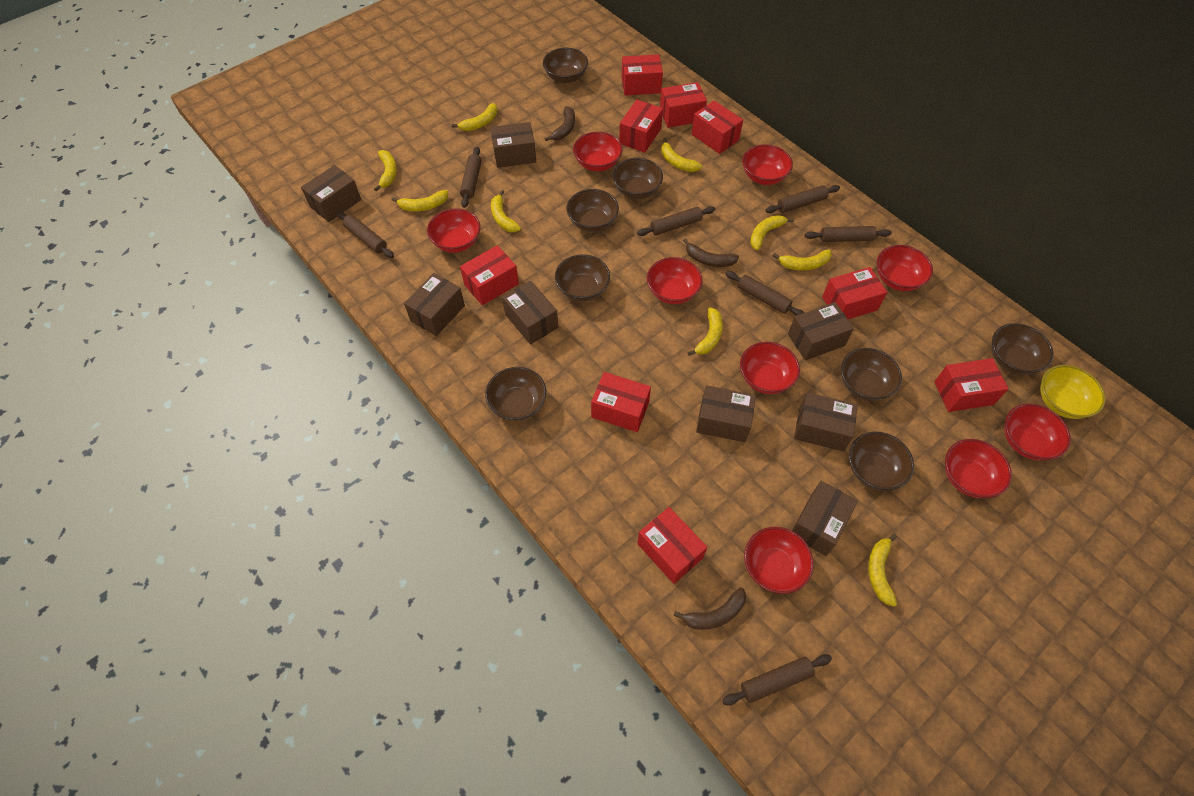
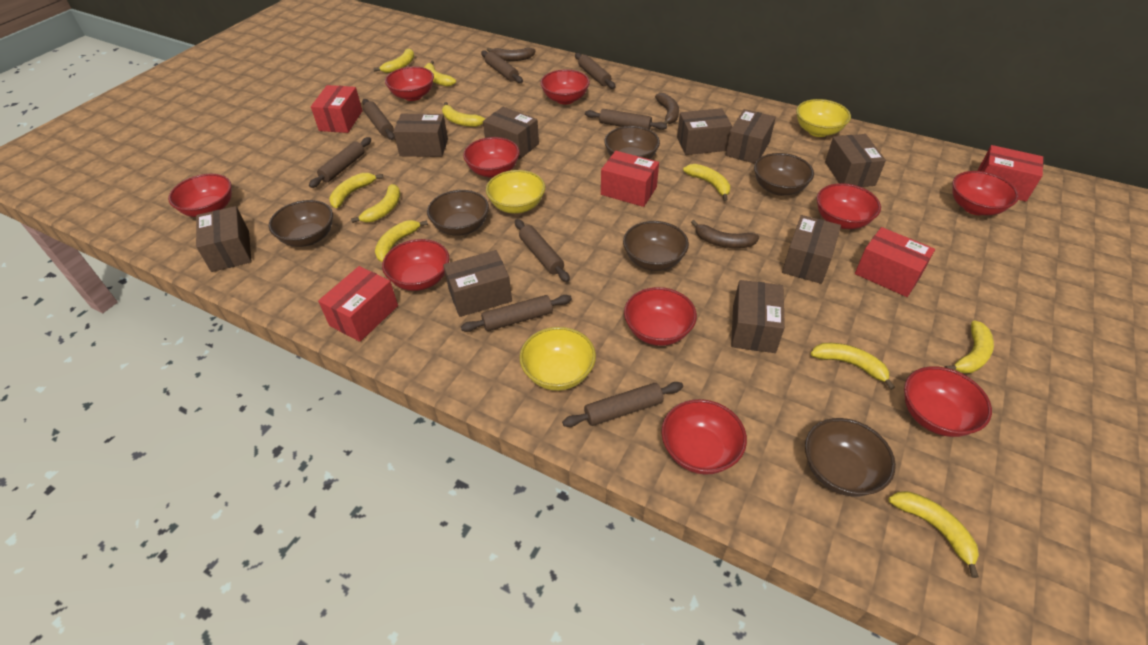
brown bowl: [485,367,546,421] [543,48,588,83] [555,254,610,302] [566,189,619,232] [612,158,663,199] [841,348,902,401] [849,432,914,490] [991,323,1053,375] = 8 -> [269,200,333,247] [427,190,489,236] [604,126,660,159] [623,221,689,271] [754,153,814,196] [805,418,896,497] = 6
brown box: [301,165,361,222] [404,273,465,336] [491,122,536,168] [502,281,558,345] [696,385,756,442] [788,302,854,360] [792,481,858,556] [794,392,858,452] = 8 -> [196,206,251,272] [393,114,448,157] [443,250,512,317] [483,107,539,159] [677,108,732,155] [725,109,776,164] [731,280,785,353] [782,215,841,284] [825,134,886,187] = 9
brown rolling pin: [336,211,394,258] [460,146,481,208] [637,206,715,236] [722,654,832,706] [725,271,804,316] [765,185,840,213] [805,226,892,242] = 7 -> [309,137,371,188] [362,99,395,140] [461,295,572,332] [481,50,523,83] [515,219,570,282] [562,382,683,427] [575,53,615,89] [585,109,667,130] = 8
red bowl: [427,208,480,253] [573,132,623,171] [647,257,703,304] [740,342,800,394] [742,144,793,185] [744,527,814,594] [877,245,933,291] [945,439,1012,498] [1004,404,1071,461] = 9 -> [168,174,232,217] [382,239,449,291] [385,66,434,101] [463,137,520,178] [540,69,590,105] [624,287,697,346] [661,399,747,475] [817,183,881,229] [904,366,992,437] [952,171,1019,215] = 10
red box: [460,245,519,305] [591,372,651,432] [619,99,663,153] [622,54,663,95] [637,507,707,584] [660,82,707,128] [692,101,743,154] [822,267,887,319] [934,358,1009,412] = 9 -> [311,85,362,133] [318,266,398,342] [601,151,659,207] [855,227,935,297] [977,145,1043,202] = 5
yellow banana: [374,150,397,191] [392,190,448,211] [452,103,497,131] [491,190,521,232] [661,138,702,172] [687,307,723,356] [750,215,794,250] [773,250,832,270] [868,534,897,607] = 9 -> [329,173,383,208] [351,184,400,223] [374,48,414,73] [375,220,428,262] [424,61,456,87] [442,102,485,127] [683,164,730,201] [811,343,895,390] [888,491,979,578] [944,320,994,373] = 10
yellow bowl: [1040,365,1106,419] = 1 -> [486,170,545,214] [520,327,596,391] [796,99,851,137] = 3

